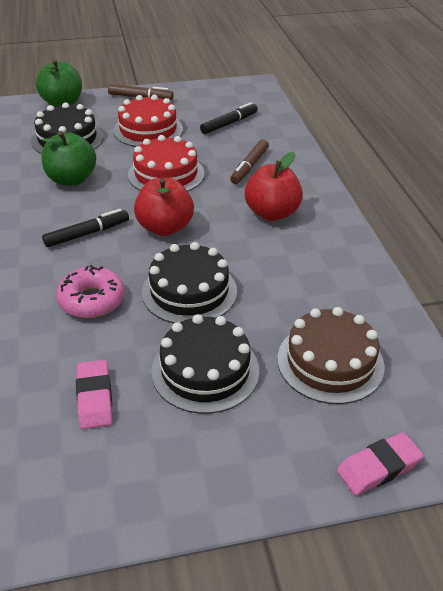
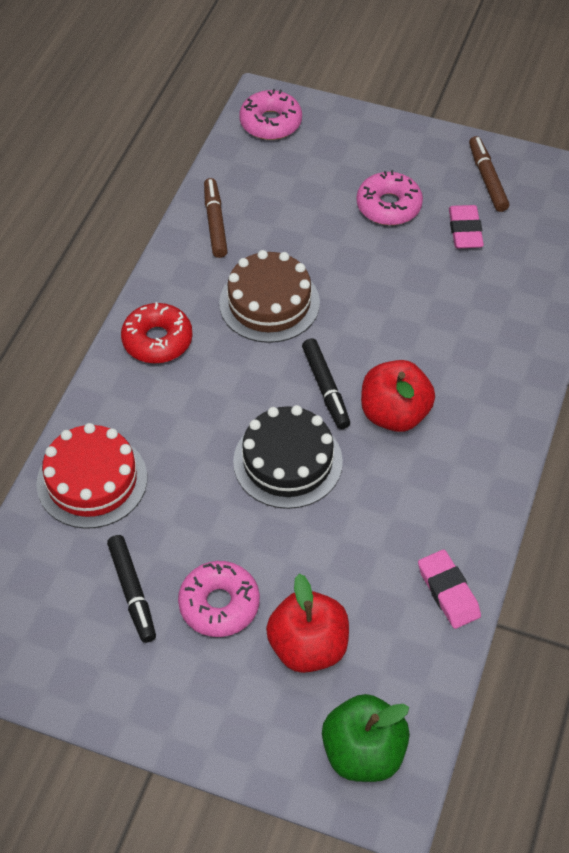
black cake: [31,102,104,154] [142,242,237,323] [151,314,259,414] = 3 -> [233,405,343,509] = 1
green apple: [36,59,82,107] [41,131,96,186] = 2 -> [322,694,410,782] = 1
pink donut: [56,265,125,318] = 1 -> [178,561,260,637] [239,89,302,140] [357,170,423,225] = 3
red cake: [113,95,183,147] [128,135,205,191] = 2 -> [36,423,147,529] = 1
red donut: none = 0 -> [121,302,193,363] = 1

